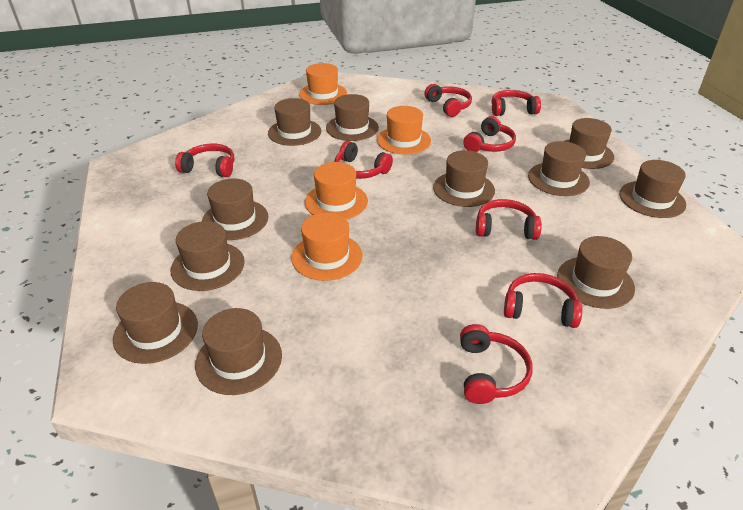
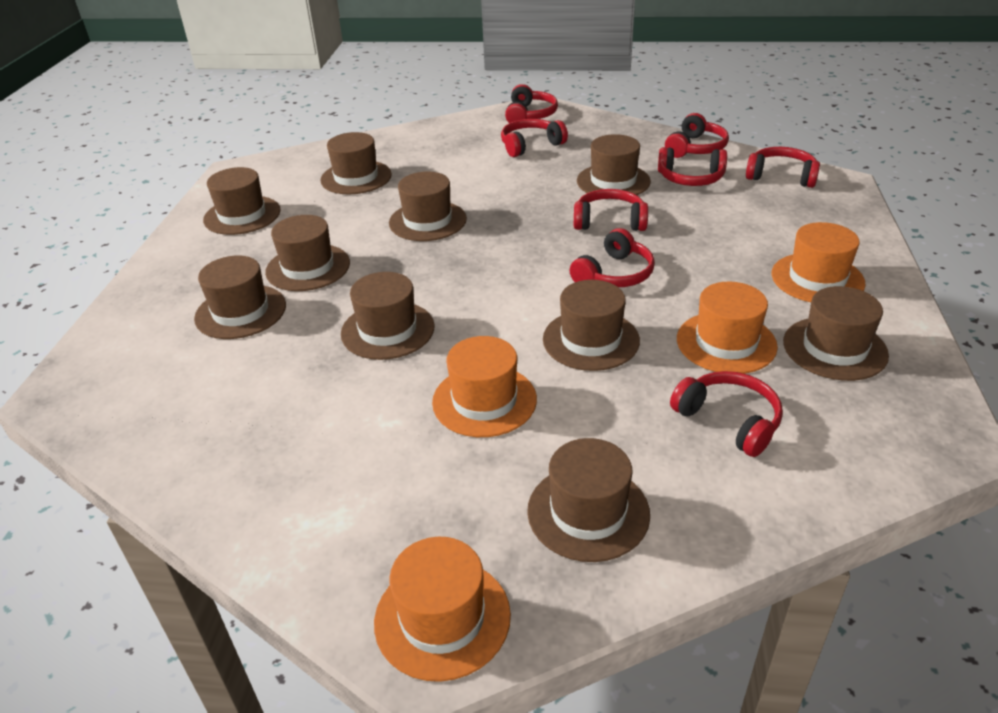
brown hat: [113,282,198,364] [170,221,245,291] [195,308,282,395] [202,179,268,240] [268,98,321,146] [326,94,379,141] [433,150,495,207] [528,141,590,196] [557,236,635,309] [565,118,614,169] [619,160,686,218] = 11 -> [194,255,286,339] [203,167,280,235] [265,215,350,291] [320,132,392,194] [341,272,435,360] [389,172,467,241] [527,438,650,562] [543,280,640,371] [577,134,651,195] [783,286,889,381] = 10

